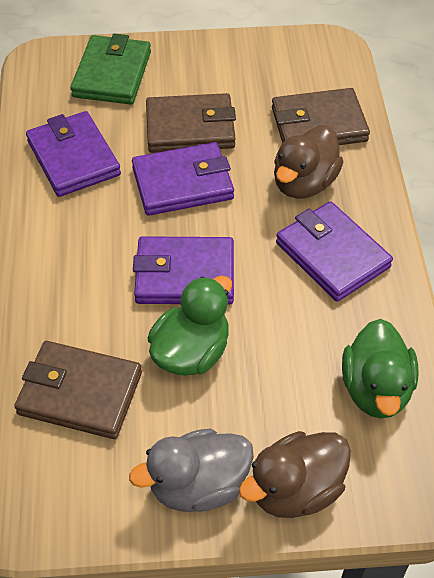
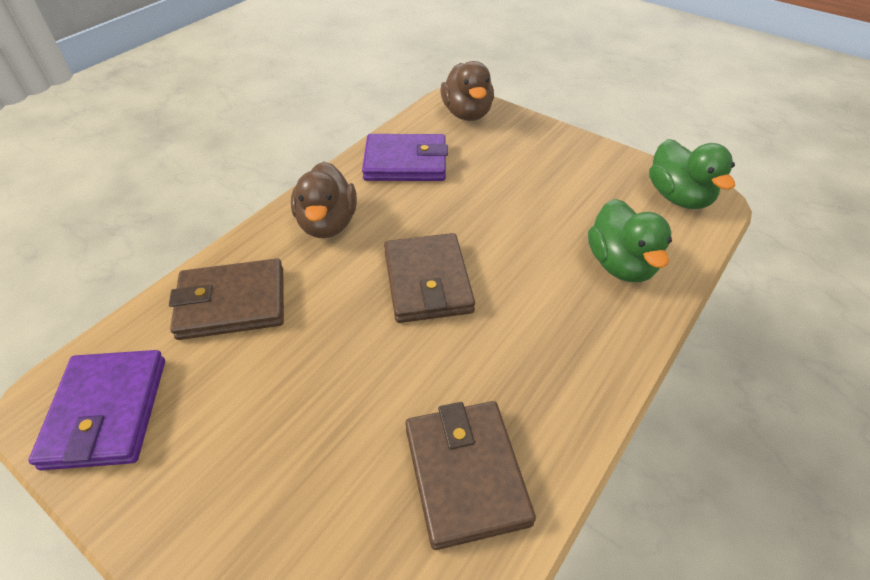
green wallet: [70,33,151,105] = 1 -> none = 0
grey duck: [129,429,254,512] = 1 -> none = 0
purple wallet: [26,111,121,197] [132,142,234,216] [133,236,234,305] [276,201,393,302] = 4 -> [29,350,165,471] [362,134,448,181] = 2

